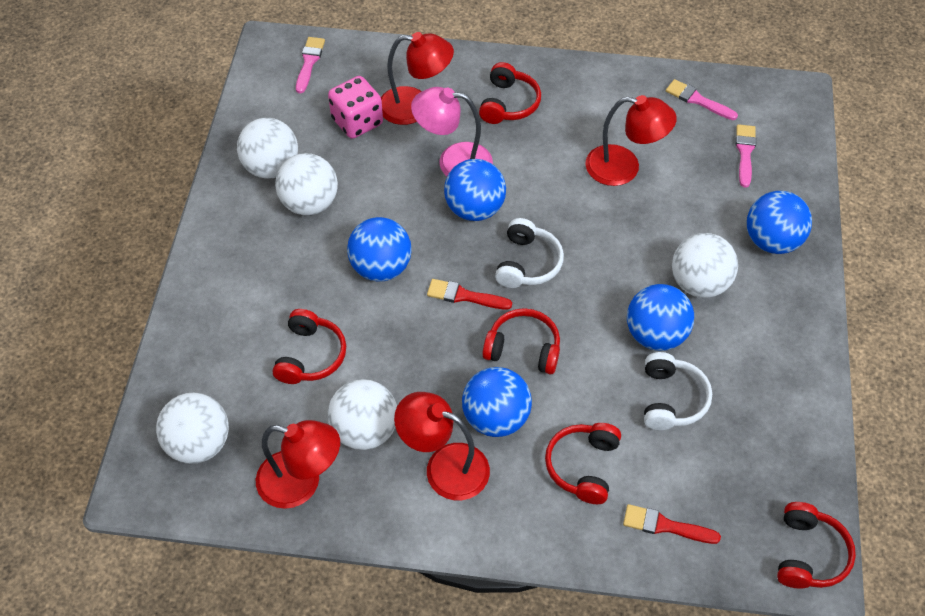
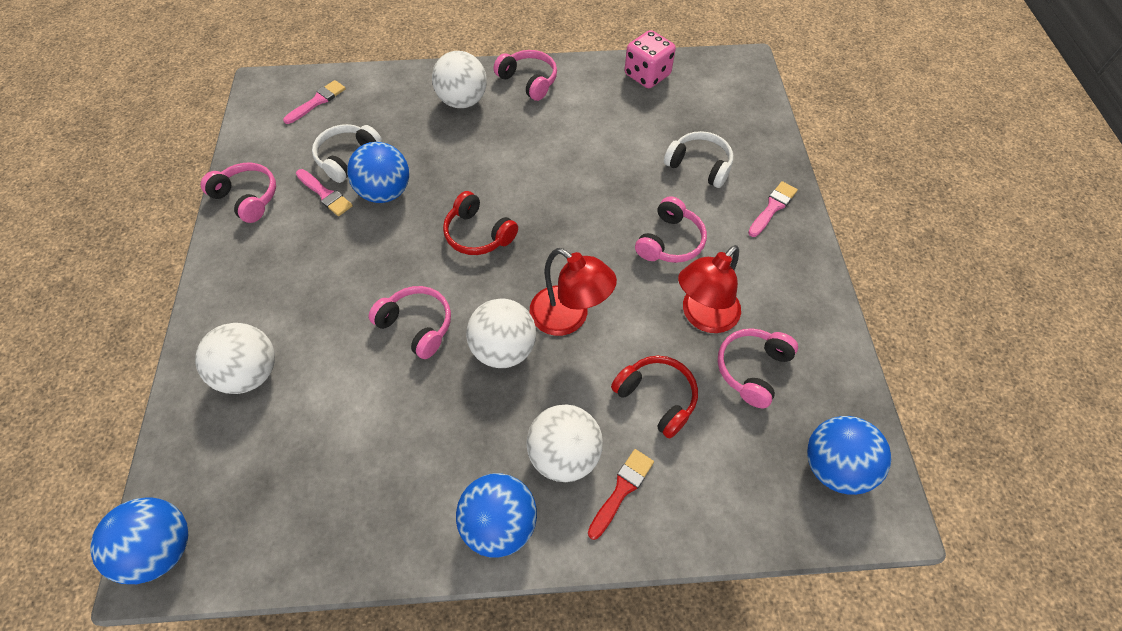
blue ball: [347,217,412,282] [444,159,506,221] [462,367,532,437] [627,284,694,351] [747,191,812,254] = 5 -> [90,498,189,584] [347,142,409,203] [456,473,537,557] [807,416,891,495] = 4
pink headphones: none = 0 -> [200,163,276,223] [369,286,451,359] [494,50,557,101] [635,196,707,263] [718,328,798,408] = 5
pink lamp: [411,87,493,176] = 1 -> none = 0
red brush: [427,279,512,310] [623,504,721,544] = 2 -> [588,449,654,540] = 1
red headphones: [273,309,346,384] [479,62,541,124] [482,308,560,374] [545,423,621,504] [777,502,856,589] = 5 -> [443,191,518,255] [611,356,698,439] = 2
red lamp: [256,420,340,509] [381,32,454,125] [394,392,490,500] [585,95,677,186] = 4 -> [530,248,617,336] [678,245,741,333] = 2
white ball: [156,393,229,464] [237,118,298,179] [275,153,338,216] [328,379,397,450] [672,233,738,298] = 5 -> [195,323,275,394] [432,51,487,108] [466,299,536,368] [526,404,603,482] = 4

